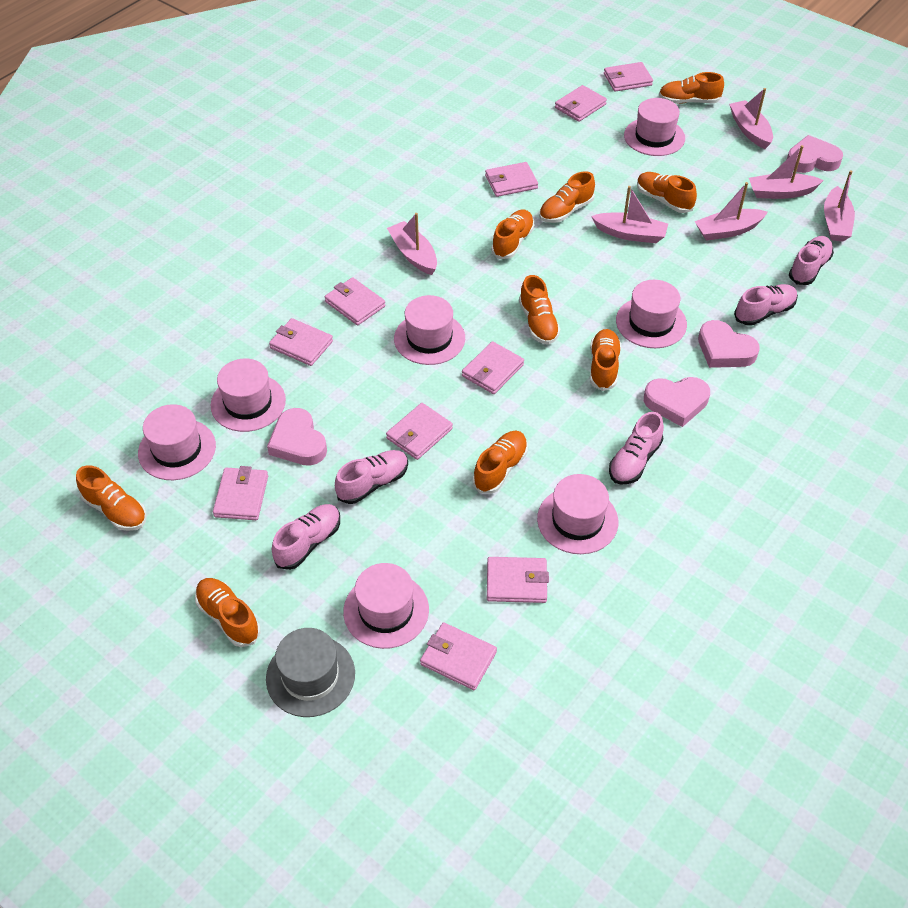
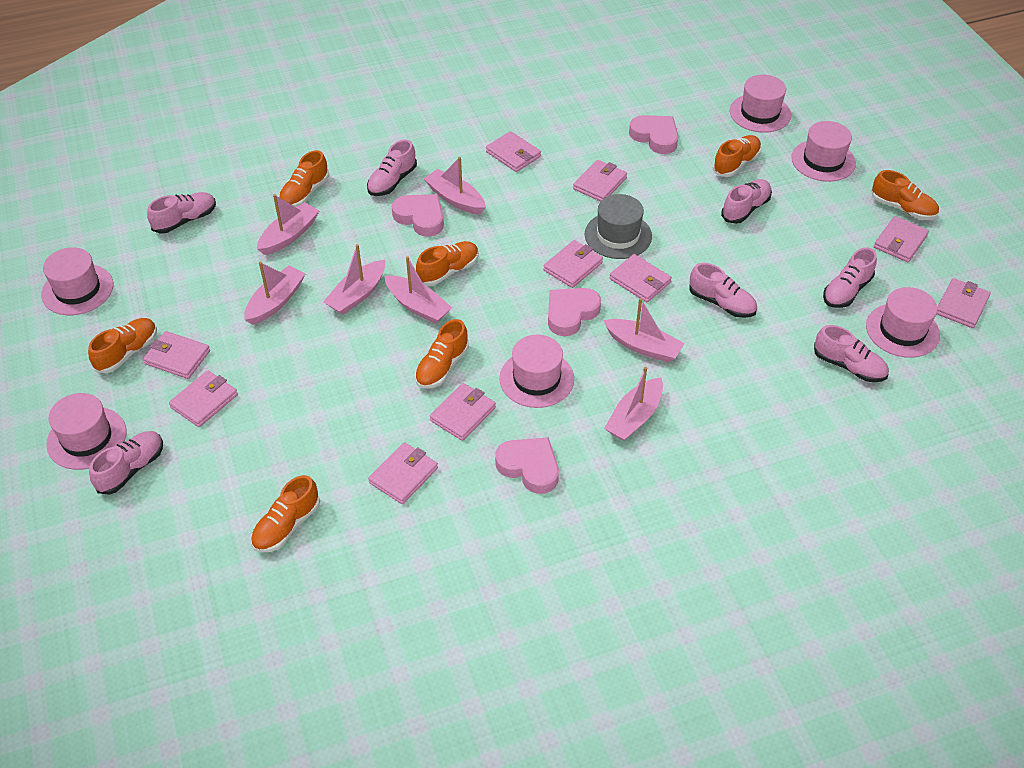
orange shoe: [76,465,147,531] [195,578,260,647] [473,431,528,494] [491,209,534,259] [519,275,560,344] [539,171,595,223] [590,329,621,391] [637,172,697,213] [659,72,724,104] = 9 -> [88,318,157,373] [251,475,320,553] [279,150,329,207] [415,319,469,389] [416,241,479,286] [713,135,761,177] [871,170,939,220] = 7
pink boat: [387,213,437,275] [591,186,668,243] [695,182,768,241] [729,88,773,149] [749,145,824,199] [824,170,855,241] = 6 -> [244,262,306,325] [257,194,319,255] [323,244,385,315] [385,256,452,324] [424,157,486,215] [603,298,685,362] [604,367,663,441] = 7
pink hat: [138,404,216,480] [211,359,286,432] [343,563,429,649] [394,295,465,365] [537,474,618,554] [616,280,687,348] [624,98,685,156] = 7 -> [41,247,113,315] [46,393,126,470] [499,335,574,408] [730,75,791,133] [791,121,856,182] [866,287,940,358] = 6
pink shoe: [272,504,340,570] [335,450,408,504] [609,412,664,485] [734,284,798,326] [789,236,834,285] = 5 -> [89,431,163,494] [147,192,216,234] [367,140,417,196] [689,263,757,318] [721,179,772,224] [814,325,889,382] [823,248,877,308] = 7

